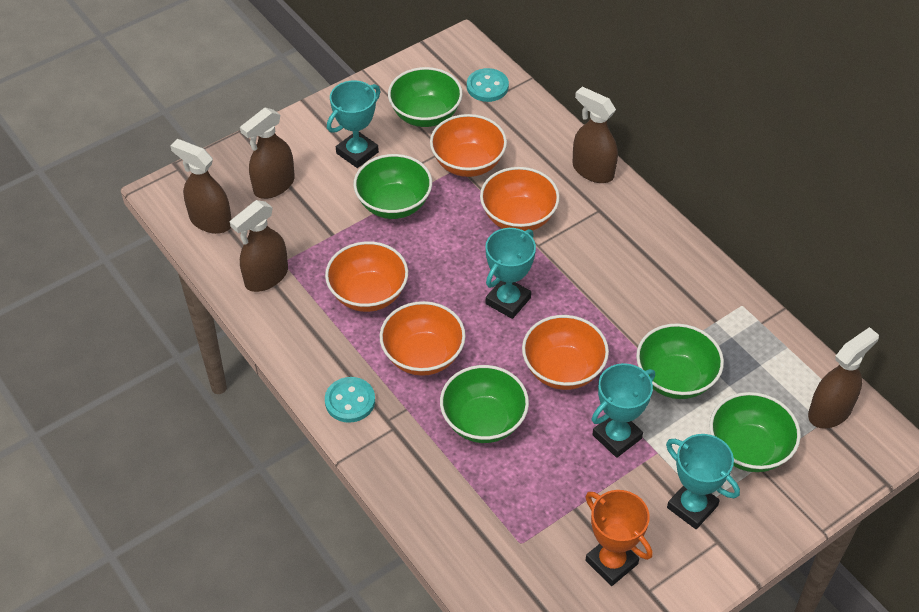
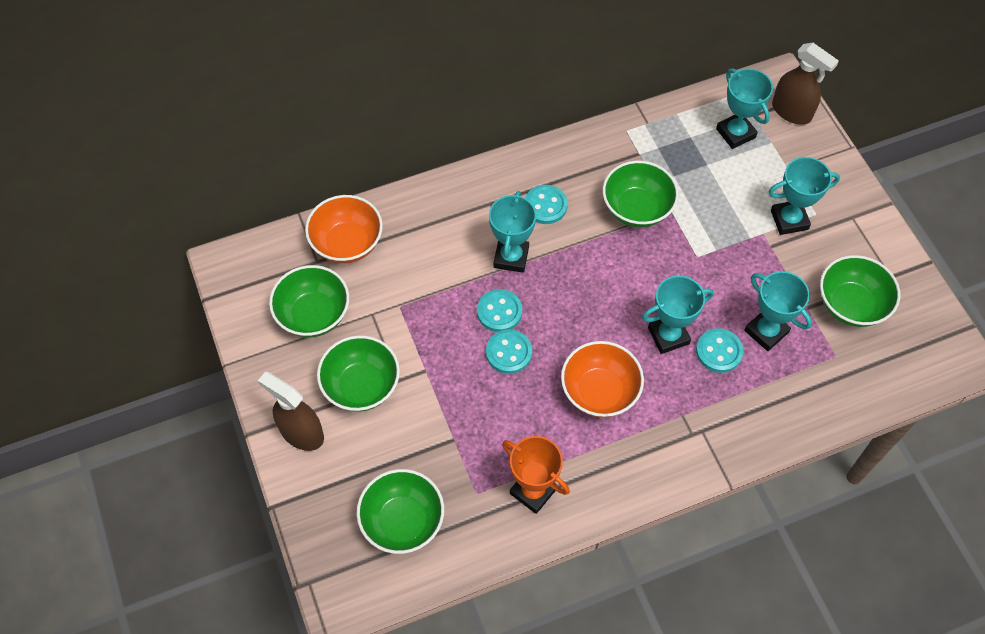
brown spray bottle: [170,139,232,234] [230,200,288,292] [240,108,295,199] [572,87,618,183] [808,327,879,429] = 5 -> [258,372,324,451] [772,43,839,125] = 2
orange bowl: [325,241,408,312] [380,301,466,376] [430,114,507,177] [480,167,560,231] [522,315,609,390] = 5 -> [305,195,383,263] [561,341,644,417] = 2
turquoise button: [325,377,375,423] [467,68,509,102] = 2 -> [477,289,522,332] [486,330,532,374] [525,185,568,224] [696,328,743,373] = 4
turquoise trophy: [327,80,380,168] [485,228,536,319] [592,363,655,458] [666,434,740,529] = 4 -> [489,191,536,273] [642,276,714,354] [716,68,773,149] [744,271,812,351] [769,157,840,235] = 5

